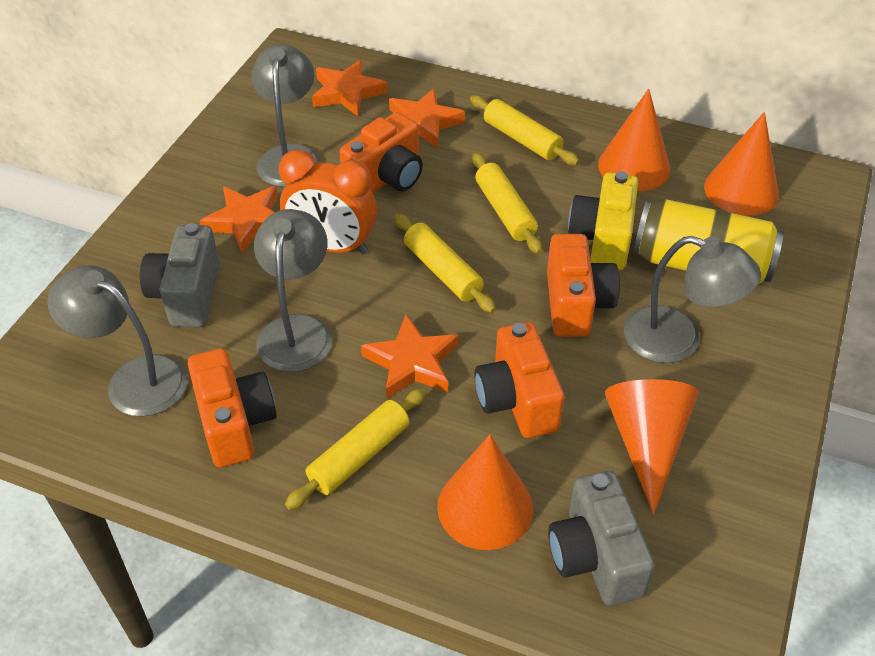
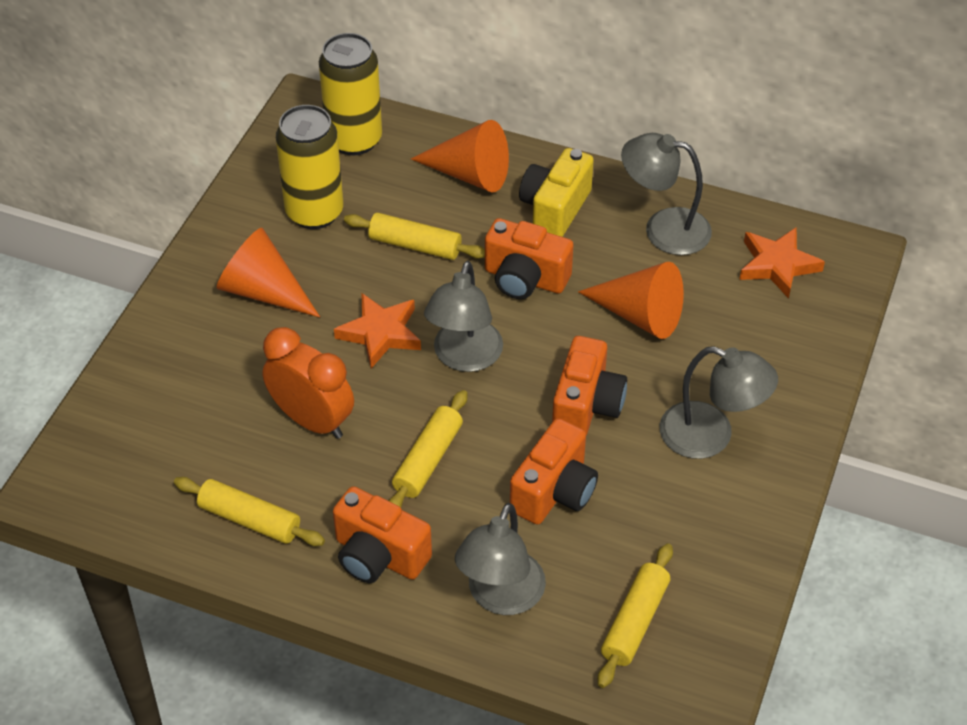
grey camera: [140,223,220,327] [548,471,655,606] = 2 -> none = 0
orange cone: [437,435,533,550] [598,89,670,191] [604,379,699,514] [704,112,779,216] = 4 -> [217,228,320,317] [411,120,509,192] [578,262,684,339] = 3
orange star: [200,186,278,254] [312,60,388,116] [361,314,458,399] [389,89,465,148] = 4 -> [334,293,421,368] [739,227,825,299] = 2
yellow can: [633,199,784,284] = 1 -> [276,105,343,229] [319,33,382,156] = 2

